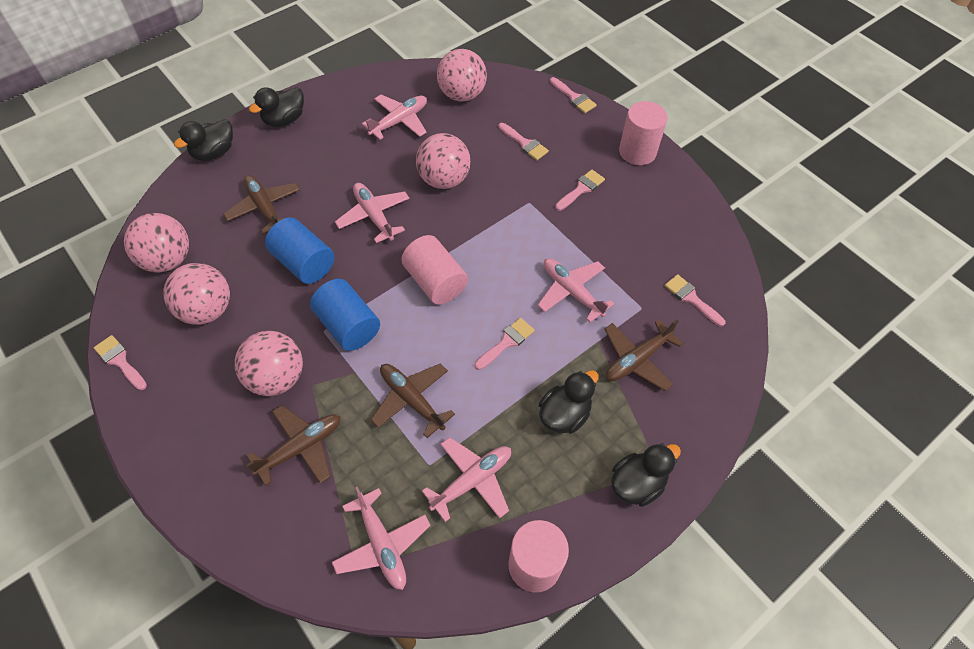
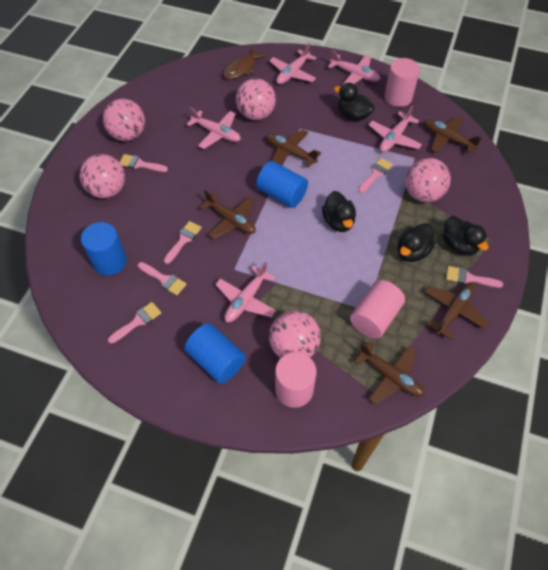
blue cylinder: [265,217,334,284] [310,279,380,351] = 2 -> [81,222,127,275] [185,323,246,384] [256,161,308,208] = 3
brown fish: none = 0 -> [223,48,267,79] = 1
brown plane: [223,175,300,235] [247,405,341,486] [371,363,455,438] [605,320,683,391] = 4 -> [199,190,256,239] [266,129,321,168] [354,341,425,405] [424,116,481,153] [425,283,489,339] = 5

